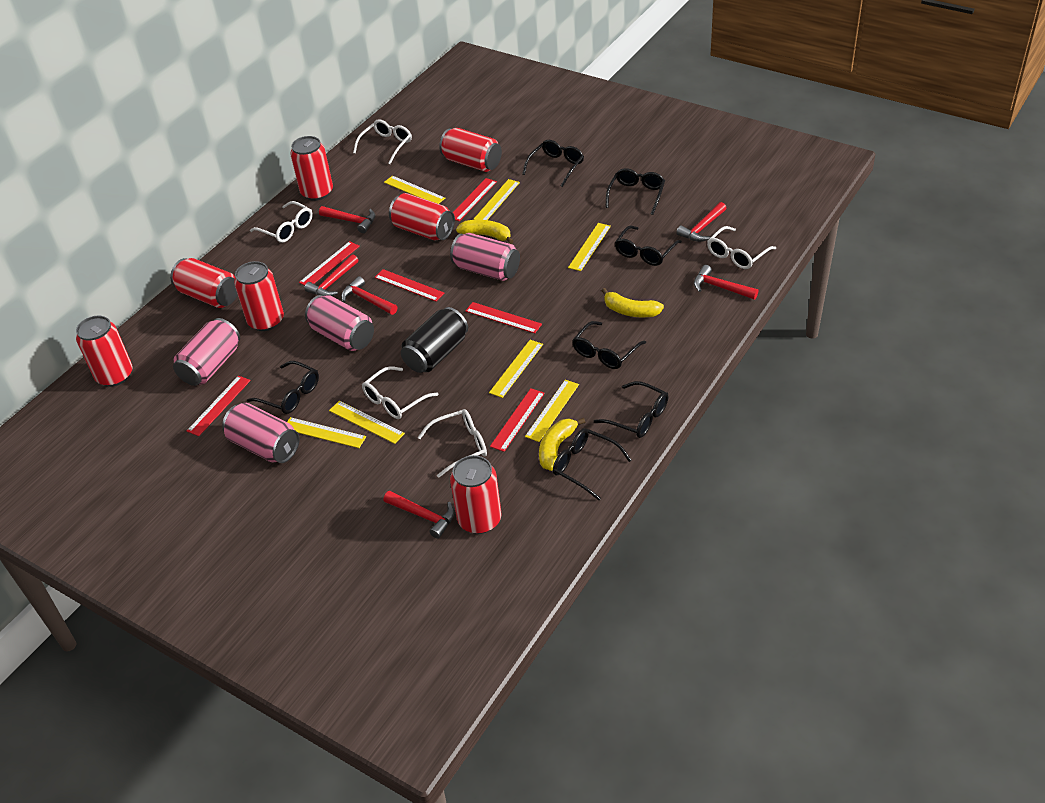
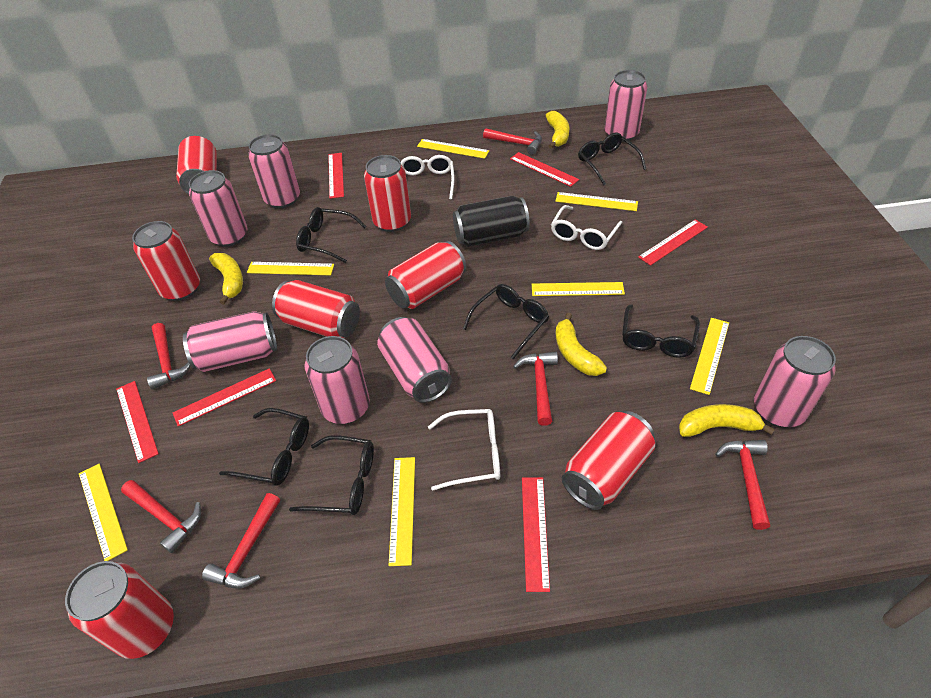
black glasses: [247,361,319,414] [522,140,584,187] [553,428,631,500] [572,321,646,369] [594,381,668,438] [606,168,665,215] [615,226,682,266] = 7 -> [219,408,309,486] [289,435,374,515] [296,207,367,263] [463,284,549,359] [578,132,646,185] [622,305,700,358] = 6
pink can: [173,318,240,386] [222,403,300,463] [305,295,374,351] [450,233,520,281] = 4 -> [183,311,277,372] [189,170,247,247] [248,134,300,208] [304,336,370,424] [377,317,452,403] [605,70,648,142] [754,336,836,427] = 7
white glasses: [250,201,313,243] [353,119,412,164] [362,366,438,419] [418,409,487,478] [707,226,776,269] = 5 -> [401,155,455,199] [428,409,500,491] [551,205,622,250] = 3
yellow banana: [456,220,513,244] [539,418,585,471] [602,288,664,317] = 3 -> [209,253,243,305] [546,111,570,149] [556,313,607,376] [679,404,775,437] = 4

